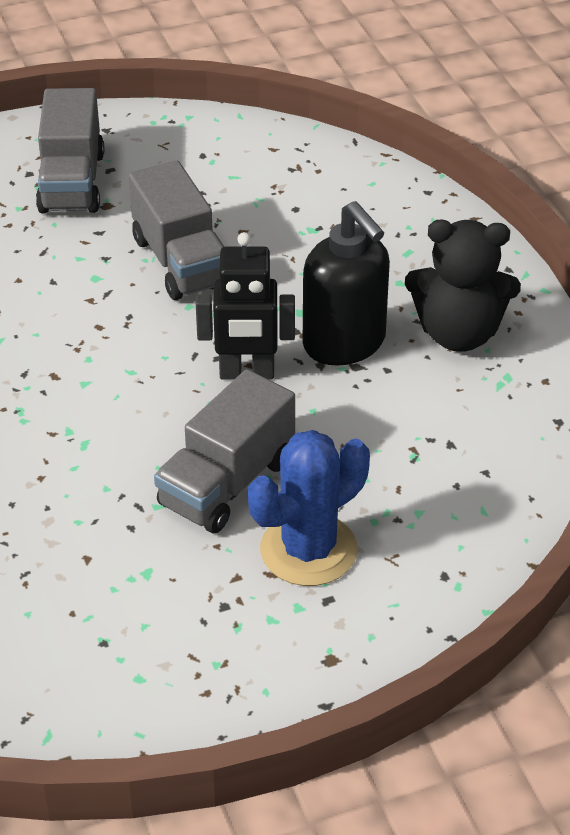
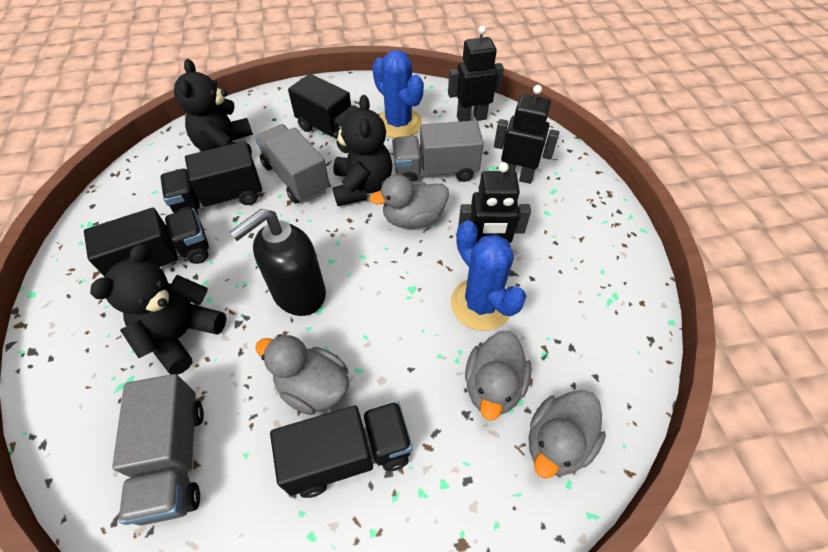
black robot: [196,232,295,379] = 1 -> [448,26,504,122] [458,162,531,243] [494,85,559,184] = 3
black teddy bear: [405,220,521,352] = 1 -> [90,244,226,375] [174,59,253,155] [332,95,392,206] = 3
black truck: none = 0 -> [84,208,209,277] [160,141,262,215] [270,401,413,498] [288,74,360,153] = 4
blue cactus: [248,430,370,586] = 1 -> [372,50,424,138] [451,220,526,331] = 2
grey duck: none = 0 -> [255,334,349,415] [369,174,449,229] [465,330,532,420] [528,390,606,479] = 4

